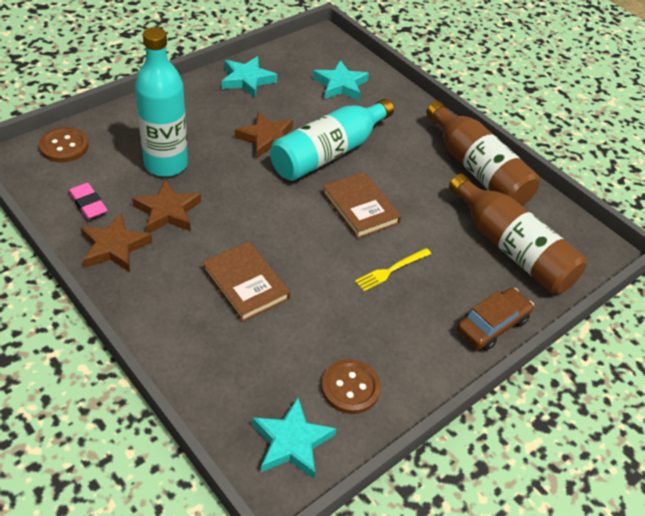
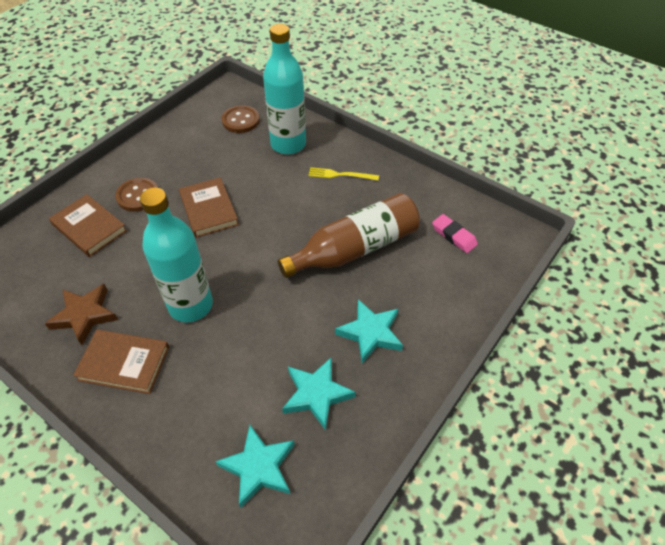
brown book: [203,242,290,322] [322,172,401,239] = 2 -> [49,194,127,257] [73,329,169,394] [179,177,239,238] = 3
brown bottle: [426,101,540,206] [449,173,586,294] = 2 -> [278,193,420,278] = 1
brown car: [457,288,534,351] = 1 -> none = 0
brown star: [80,213,152,272] [132,179,201,233] [235,111,293,159] = 3 -> [44,284,118,345] = 1

